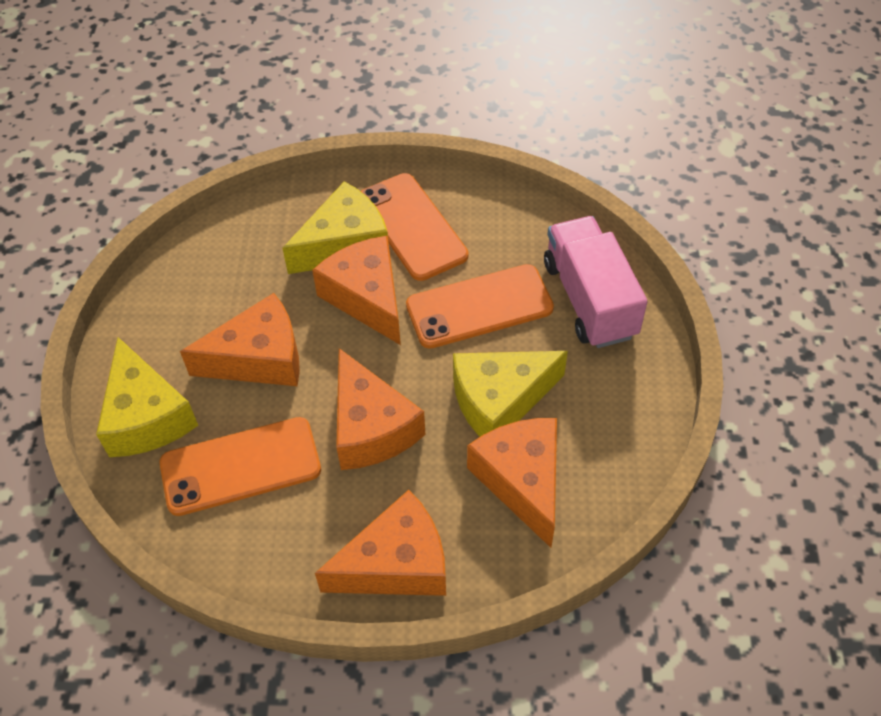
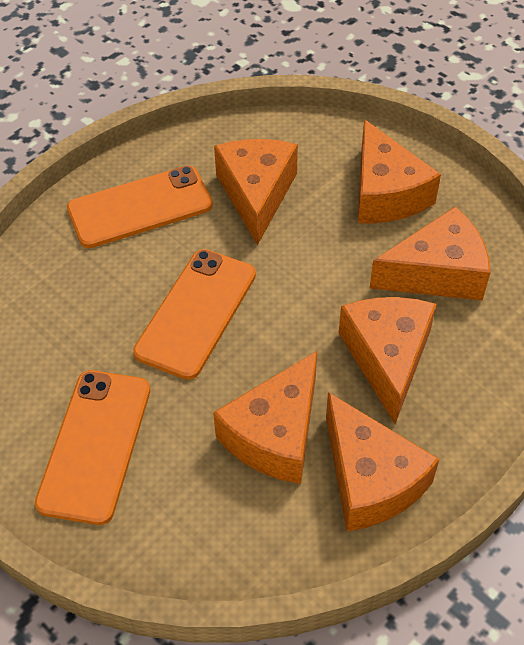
orange cheese: [180,293,300,386] [312,236,401,345] [315,490,446,596] [336,348,425,470] [467,418,557,548] = 5 -> [213,351,317,484] [214,139,298,245] [326,392,439,532] [339,297,436,424] [358,119,441,223] [370,206,491,301] = 6
pink truck: [544,216,648,348] = 1 -> none = 0
yellow cheese: [96,337,198,457] [282,181,389,274] [453,351,568,437] = 3 -> none = 0

